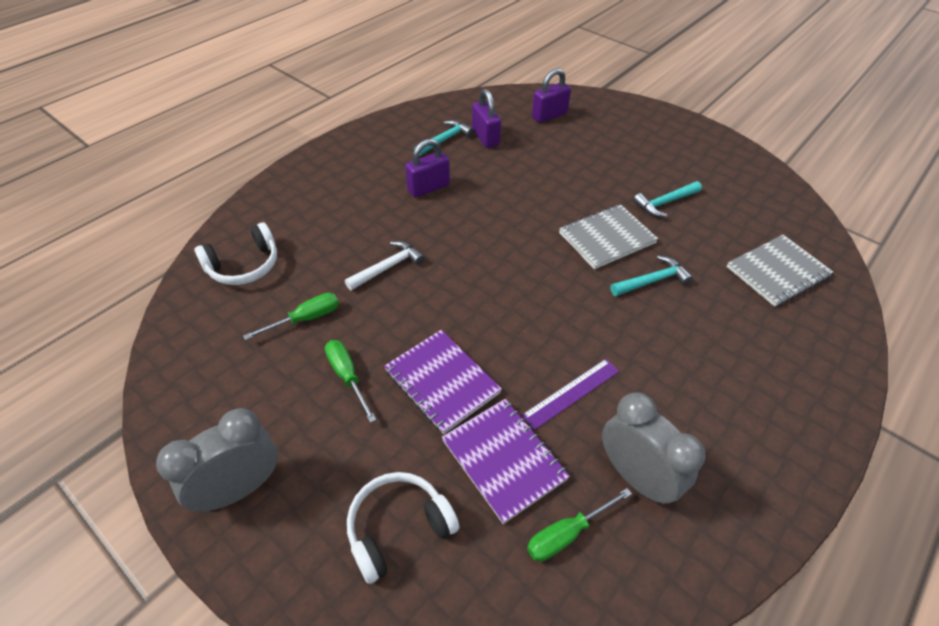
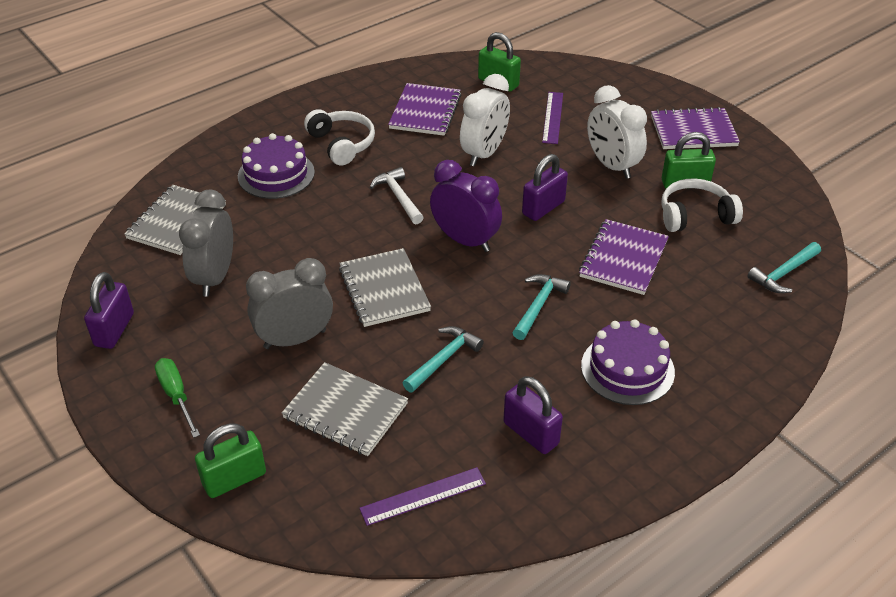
green padlock: none = 0 -> [195,424,266,498] [478,32,521,92] [662,132,716,189] = 3
green screwdriver: [243,293,339,340] [325,340,376,423] [527,488,632,562] = 3 -> [155,358,200,438] = 1
grey notebook: [559,204,658,269] [727,235,833,307] = 2 -> [124,185,226,255] [282,362,408,456] [339,248,431,327] = 3
purple cake: none = 0 -> [238,133,315,199] [581,319,675,405] = 2
purple clock: none = 0 -> [430,160,502,252] = 1
purple notebook: [384,330,502,434] [442,399,570,524] = 2 -> [388,83,461,136] [579,219,669,295] [651,107,740,149] = 3
purple ruler: [522,359,619,430] = 1 -> [359,467,486,526] [542,92,563,144] = 2
white clock: none = 0 -> [460,74,510,166] [587,85,647,179] = 2

